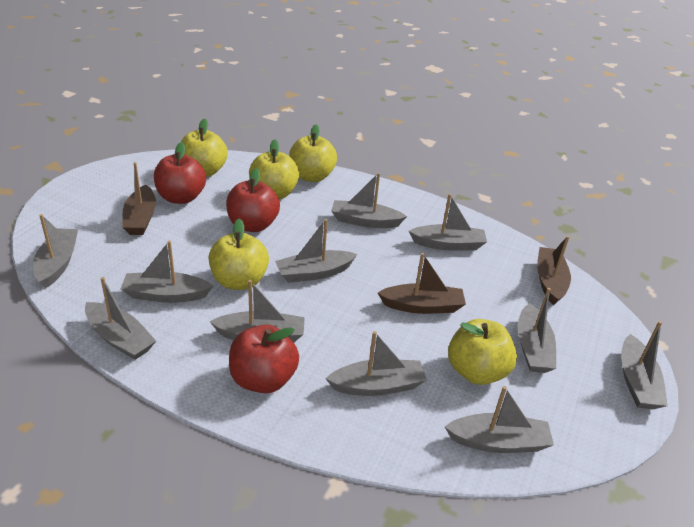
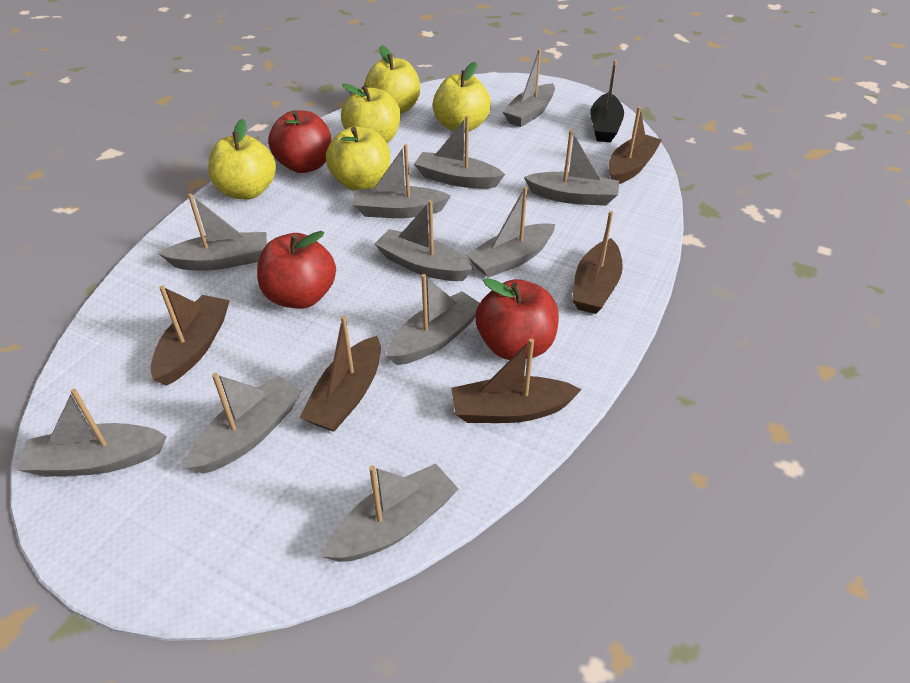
black boat: none = 0 -> [591,61,624,142] = 1
brown boat: [122,162,156,235] [378,253,466,314] [537,236,571,305] = 3 -> [150,286,230,386] [300,316,381,432] [451,339,582,423] [572,211,623,314] [608,107,662,184] = 5

